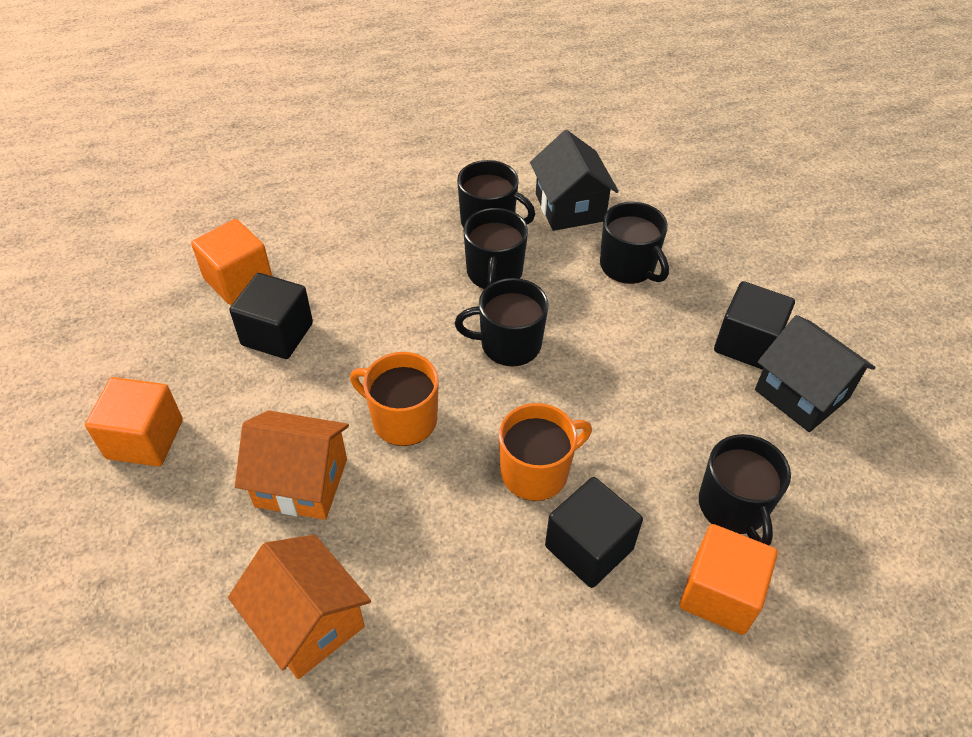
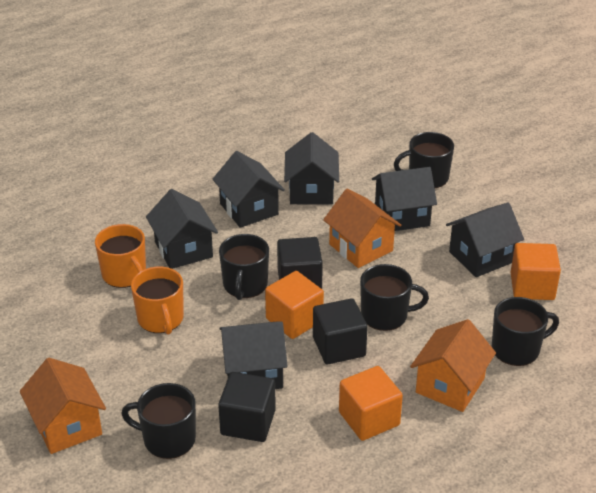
black house: [530,130,619,231] [755,315,876,432] = 2 -> [146,189,218,269] [212,151,285,228] [219,321,288,389] [284,132,339,205] [372,167,437,231] [446,202,524,277] = 6
orange house: [228,535,371,679] [235,410,349,520] = 2 -> [20,358,106,454] [323,188,401,268] [410,319,496,412] = 3

